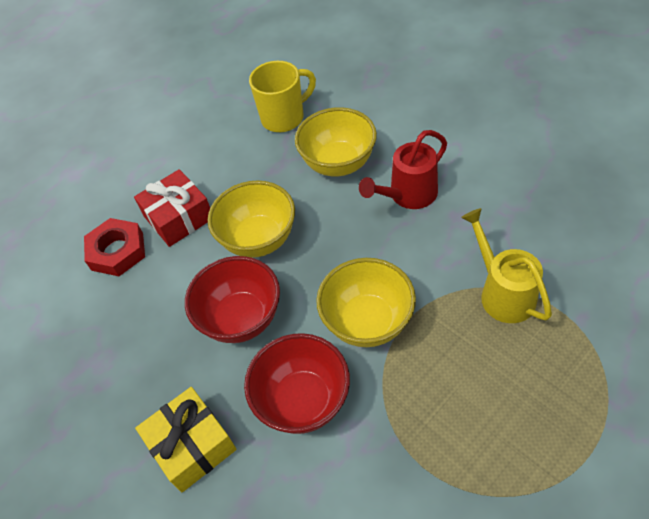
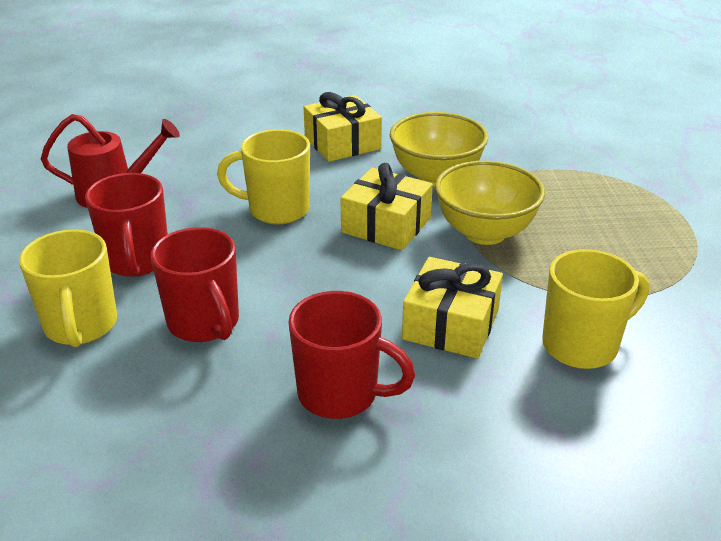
red bowl: [185,256,280,343] [244,333,350,434] = 2 -> none = 0
red gift: [134,169,210,247] = 1 -> none = 0
red mug: none = 0 -> [85,173,168,277] [151,227,239,342] [288,291,415,419] = 3
red nut: [84,218,145,276] = 1 -> none = 0
yellow bowl: [208,180,295,258] [295,107,377,177] [316,258,416,347] = 3 -> [390,112,488,186] [435,161,545,245] = 2
yellow gift: [135,387,237,493] = 1 -> [304,92,382,162] [341,163,433,250] [402,257,503,359] = 3
yellow mug: [249,61,316,132] = 1 -> [19,229,117,347] [217,129,310,224] [542,249,649,369] = 3
yellow watering can: [461,208,552,323] = 1 -> none = 0

